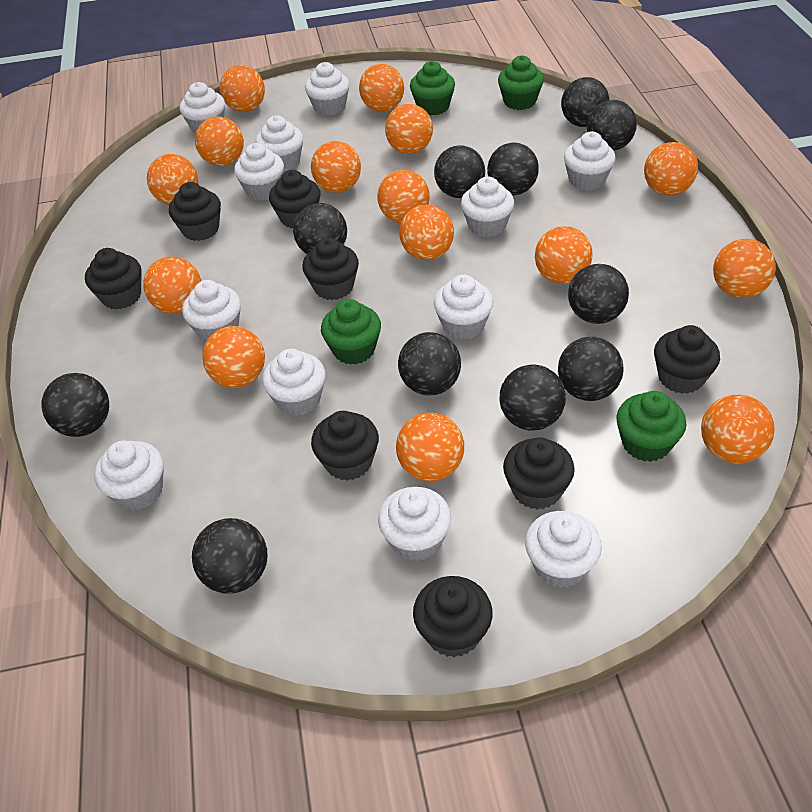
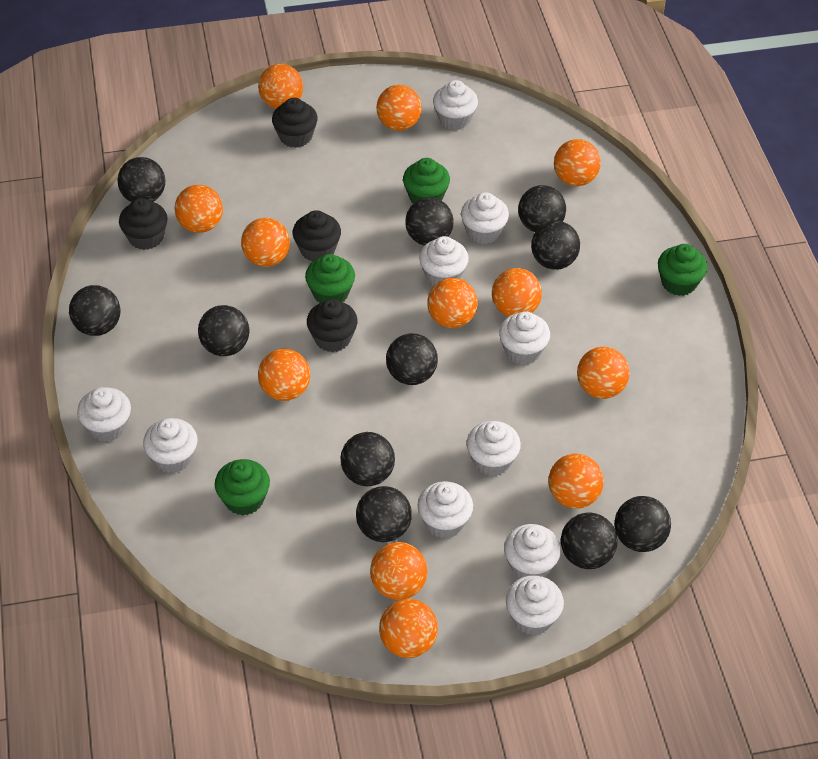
black cupcake: [85,248,142,310] [169,182,221,241] [269,170,321,228] [302,238,359,300] [311,411,379,481] [413,576,493,657] [503,437,575,510] [654,325,720,394] = 8 -> [119,198,168,250] [272,98,318,148] [293,210,341,262] [307,299,358,352] = 4
orange ball: [143,257,201,314] [147,154,198,205] [195,116,244,166] [202,326,265,388] [220,65,265,112] [311,141,361,193] [359,64,404,112] [377,170,430,223] [385,104,433,154] [396,413,464,481] [399,205,454,260] [535,226,593,284] [644,142,698,196] [701,395,775,463] [713,239,776,298] = 15 -> [174,185,223,233] [241,218,290,267] [258,64,303,109] [258,349,310,401] [370,542,427,600] [377,85,422,131] [379,599,438,658] [427,278,478,328] [492,268,542,317] [548,454,604,509] [554,139,601,186] [577,347,630,399] = 12
white cupcake: [94,441,164,510] [180,82,225,134] [182,280,241,341] [234,143,284,201] [255,116,303,171] [262,349,326,416] [305,62,350,116] [378,487,451,561] [434,275,493,340] [461,177,514,237] [525,511,602,588] [564,131,615,191] = 12 -> [77,387,131,442] [143,418,197,473] [417,481,473,538] [419,236,469,286] [433,80,478,130] [461,192,509,244] [467,421,521,476] [499,311,550,365] [504,524,561,578] [506,575,564,635] = 10

